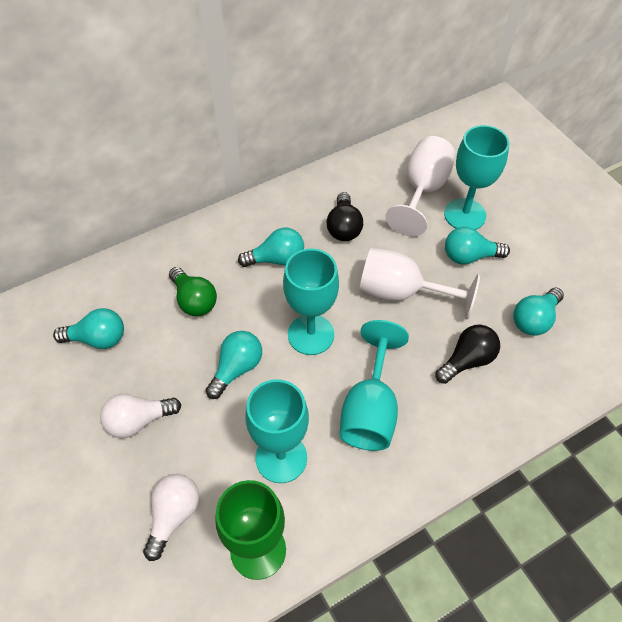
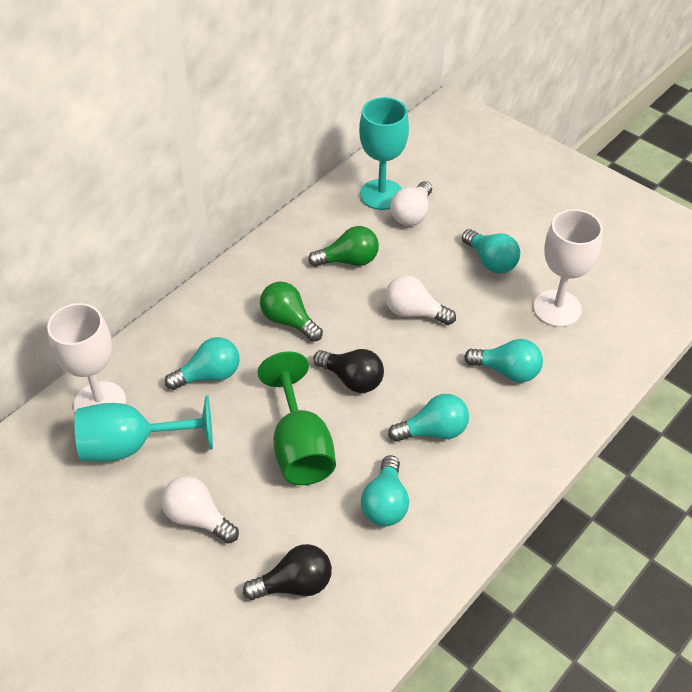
green light bulb: [169,267,217,316] = 1 -> [260,282,323,342] [308,226,379,267] = 2
turquoise goblet: [246,379,309,483] [283,248,339,355] [339,320,409,451] [444,125,510,230] = 4 -> [75,396,213,462] [359,97,409,210] = 2
white light bulb: [100,394,182,438] [143,474,199,561] = 2 -> [162,476,239,543] [385,275,456,325] [390,181,432,226] = 3

